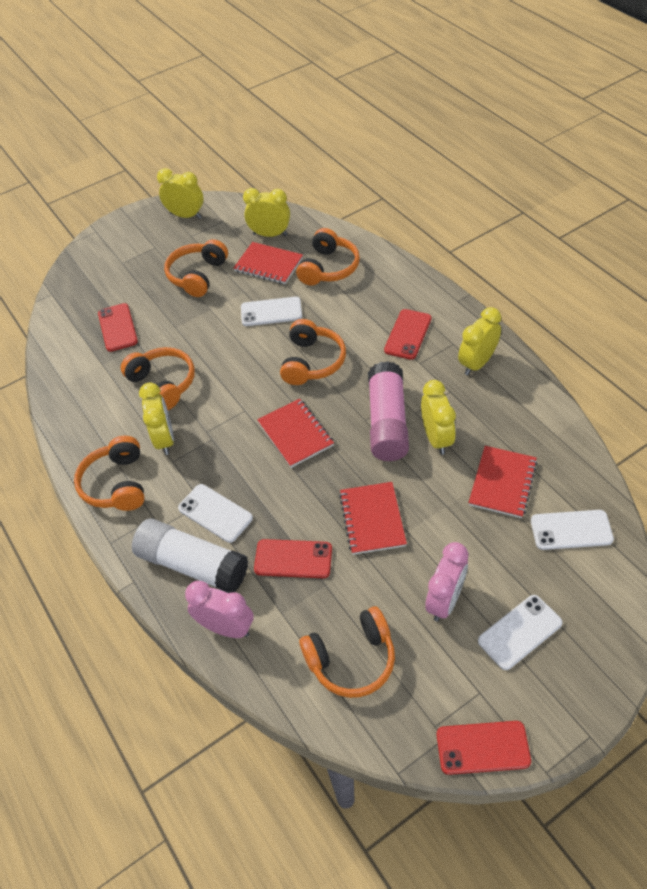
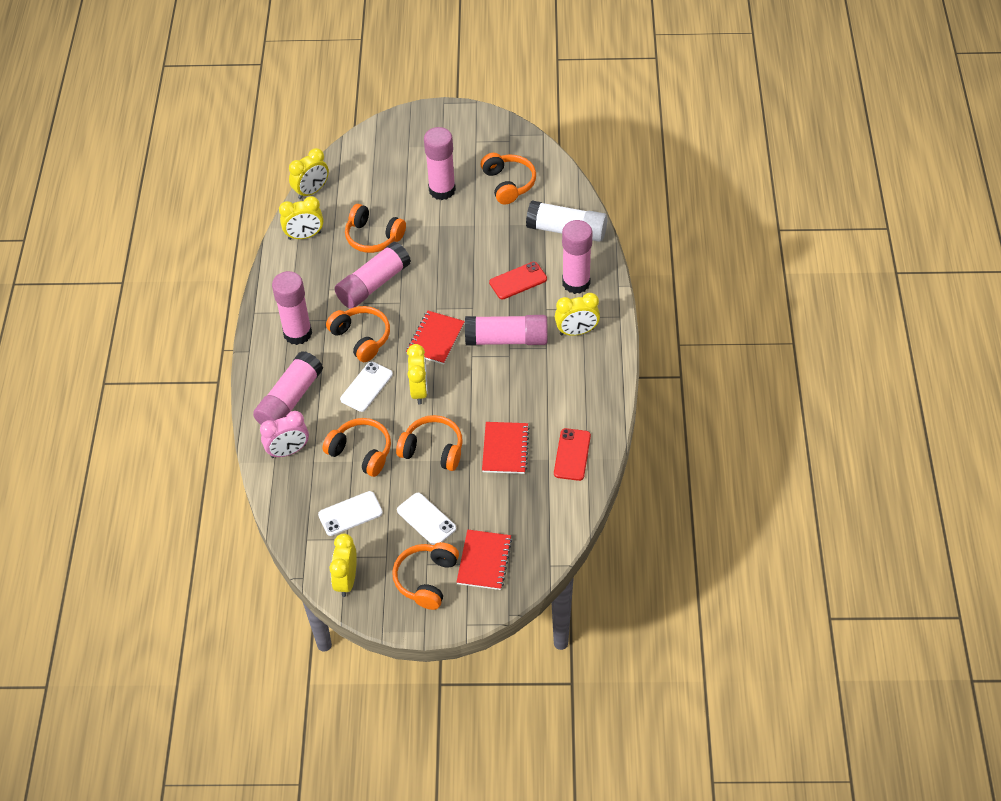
pink clock: [185,581,254,638] [425,542,468,622] = 2 -> [260,411,309,458] = 1
pink glue stick: [368,361,409,461] = 1 -> [253,351,323,425] [272,271,312,345] [335,241,411,309] [424,127,456,200] [465,315,548,346] [562,220,592,294] = 6
red notebook: [234,242,303,284] [257,398,334,468] [339,482,407,555] [468,446,537,518] = 4 -> [406,311,465,364] [457,530,512,590] [482,422,530,474] = 3
red phone: [98,303,138,352] [254,539,332,578] [384,309,431,360] [436,721,531,775] = 4 -> [489,262,547,299] [554,428,591,481] = 2
white phone: [178,484,253,543] [241,297,302,326] [478,595,563,670] [531,510,614,550] = 4 -> [318,491,383,536] [340,362,393,412] [397,493,456,545] = 3

